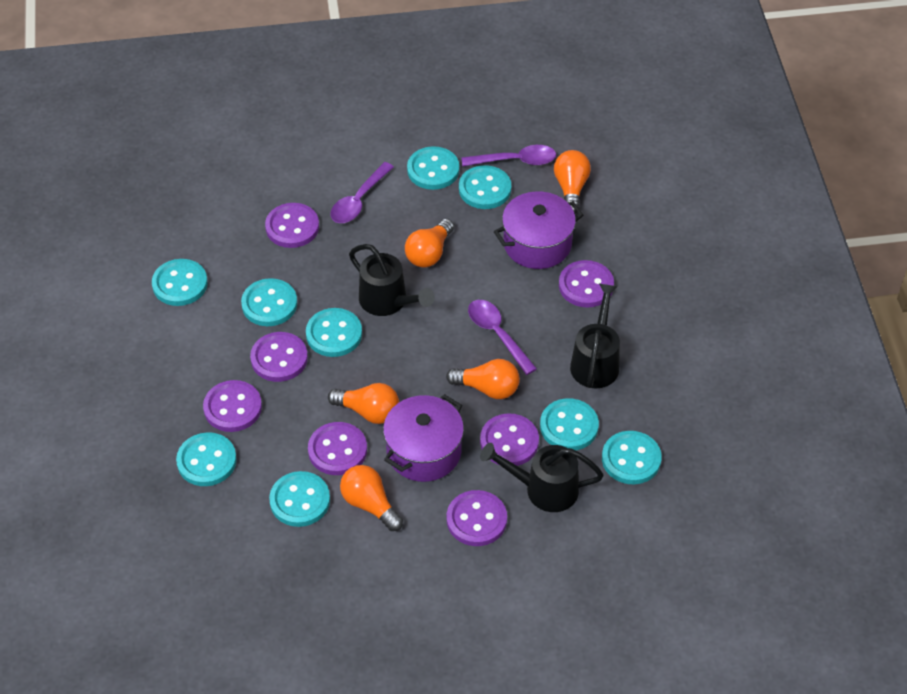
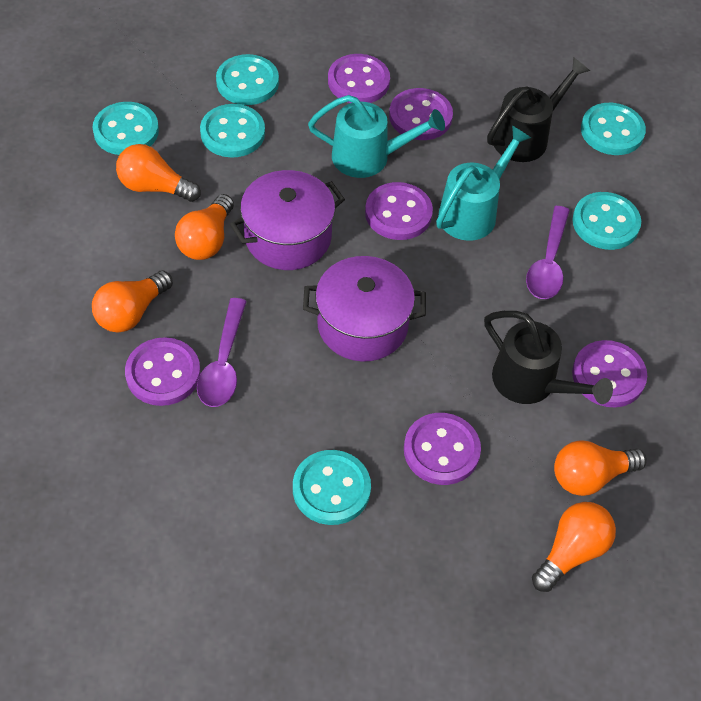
black watering can: [349,244,435,316] [480,443,604,512] [570,284,620,388] = 3 -> [484,311,613,404] [487,57,590,162] = 2
purple button: [203,380,262,432] [250,332,308,382] [265,203,319,248] [308,422,367,475] [447,490,507,546] [480,413,539,466] [559,260,614,308] = 7 -> [125,337,200,406] [328,54,390,103] [365,182,433,240] [389,88,453,140] [404,413,481,485] [572,340,647,407] = 6
purple spoon: [330,162,394,223] [461,145,556,167] [468,300,537,375] = 3 -> [197,298,247,407] [526,206,570,299] = 2
turquoise button: [152,259,208,306] [176,432,237,486] [241,278,297,326] [269,471,330,527] [306,308,362,357] [407,146,459,190] [459,165,511,209] [540,398,599,450] [602,431,662,485] = 9 -> [92,102,159,155] [200,104,265,158] [216,54,279,105] [293,450,371,525] [572,192,641,250] [581,103,646,155] = 6
turquoise watering can: none = 0 -> [308,95,445,178] [436,126,531,241] = 2

